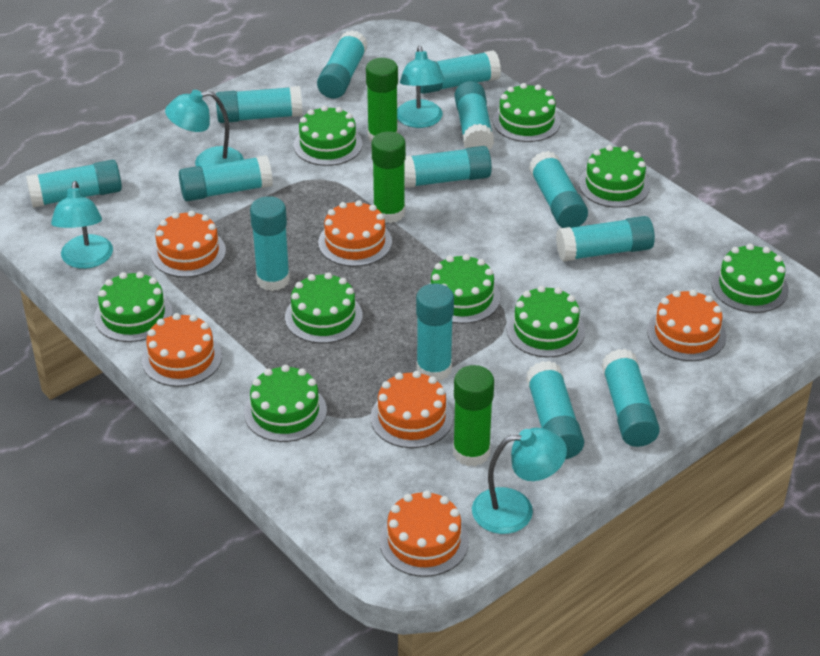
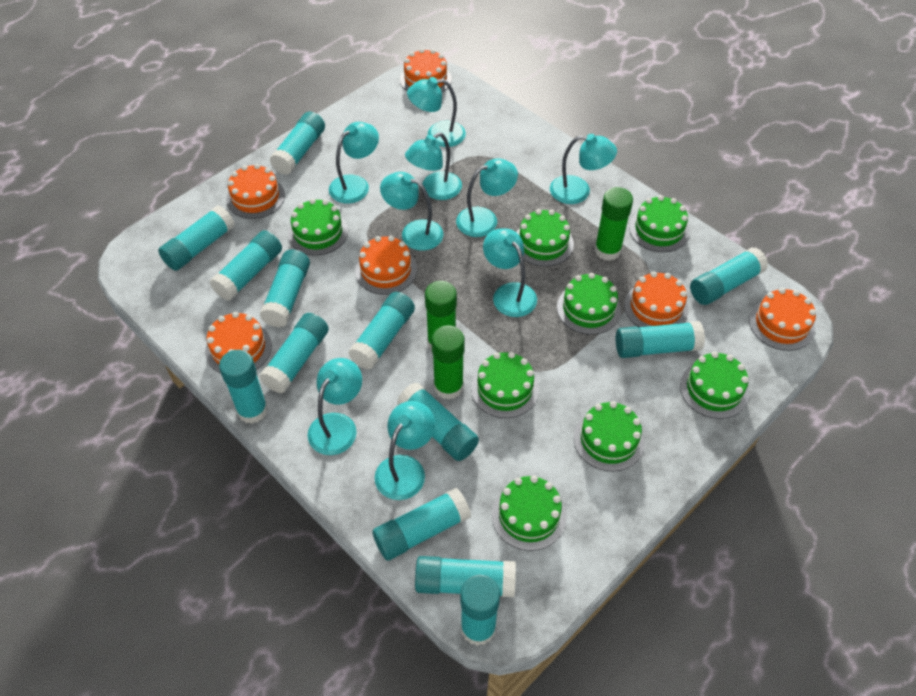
green cake: [94,272,173,342] [244,365,327,442] [285,273,363,343] [294,105,363,166] [429,254,500,324] [493,83,561,142] [507,286,585,357] [579,145,650,208] [712,244,789,313] = 9 -> [288,199,348,255] [471,352,539,418] [492,475,566,551] [516,209,574,266] [557,273,621,335] [574,401,645,472] [629,195,690,252] [680,352,749,419] = 8
turquoise lamp: [51,181,113,269] [165,90,244,167] [397,46,445,128] [472,428,567,534] = 4 -> [308,358,362,455] [329,122,379,204] [375,401,435,500] [380,172,444,251] [405,132,462,200] [407,77,466,147] [456,158,518,237] [483,228,537,317] [550,134,617,204] = 9

